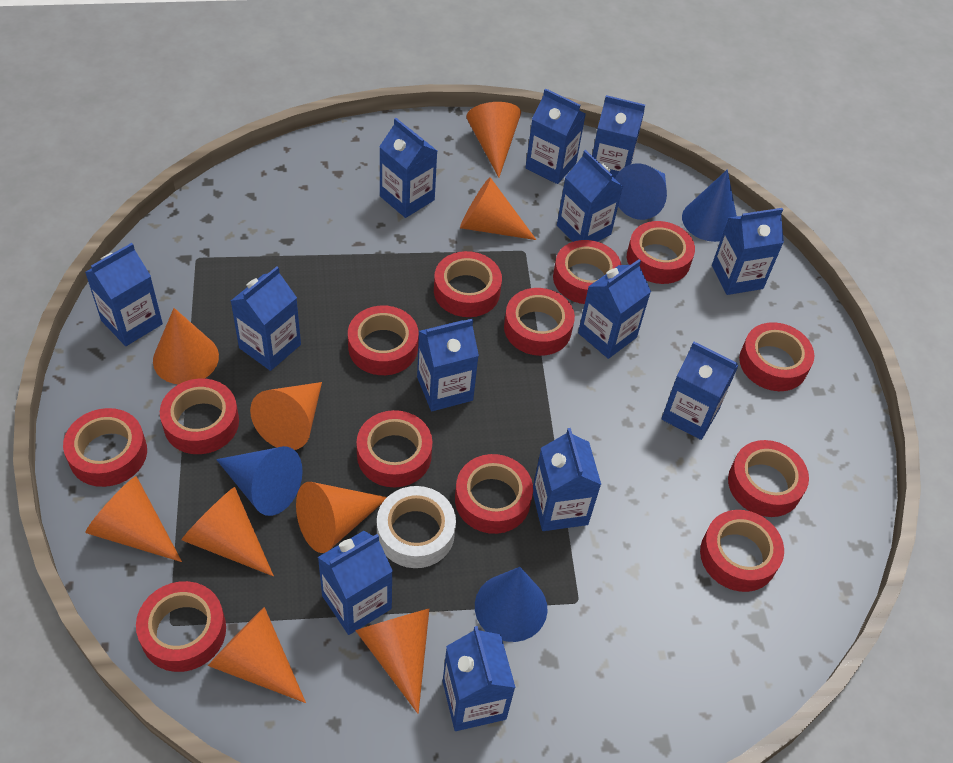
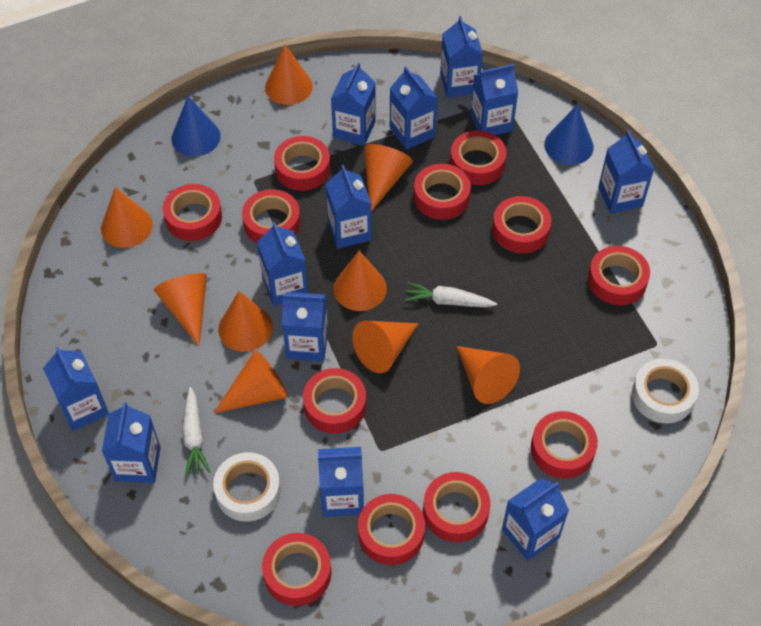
blue carton: [85,243,163,346] [231,266,301,371] [318,531,393,635] [379,118,437,218] [417,319,479,411] [443,626,516,731] [525,88,586,184] [533,428,601,531] [557,150,623,242] [578,259,651,359] [592,95,645,178] [661,342,739,440] [712,208,784,295] = 13 -> [43,346,109,431] [102,402,161,483] [257,222,308,306] [282,292,328,361] [318,447,364,517] [326,165,372,248] [331,63,376,146] [390,66,437,149] [440,16,483,98] [470,64,518,135] [502,478,569,561] [598,130,654,213] = 12
blue cone: [216,446,303,516] [475,567,547,642] [615,164,667,220] [682,169,737,242] = 4 -> [171,96,221,157] [544,105,594,165] = 2
red tape: [63,408,147,487] [136,581,226,672] [160,378,239,454] [348,306,419,375] [356,410,433,487] [434,251,502,317] [455,454,533,534] [504,288,575,356] [553,240,621,304] [627,221,695,284] [700,510,784,592] [728,440,809,517] [739,322,814,391] = 13 -> [163,184,222,241] [242,189,301,243] [262,533,331,606] [274,136,330,191] [303,368,366,433] [358,494,425,565] [414,164,471,220] [423,472,490,542] [450,131,507,185] [492,196,552,253] [531,411,598,479] [588,246,650,305] = 12
white carrot: none = 0 -> [182,387,211,476] [405,282,497,307] = 2
white tape: [377,486,456,568] = 1 -> [213,452,281,522] [632,359,699,423] = 2

